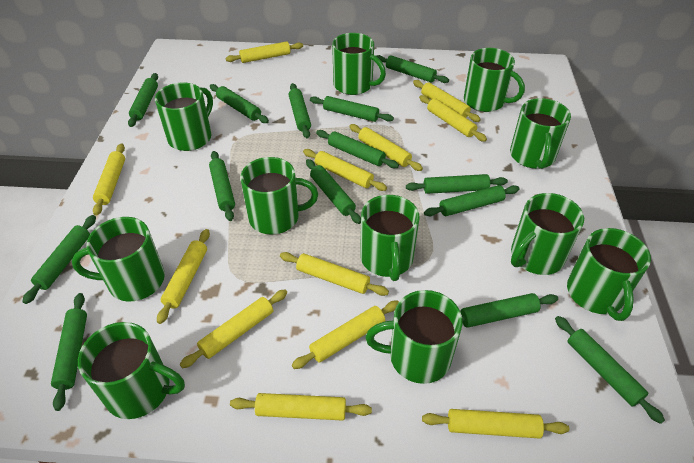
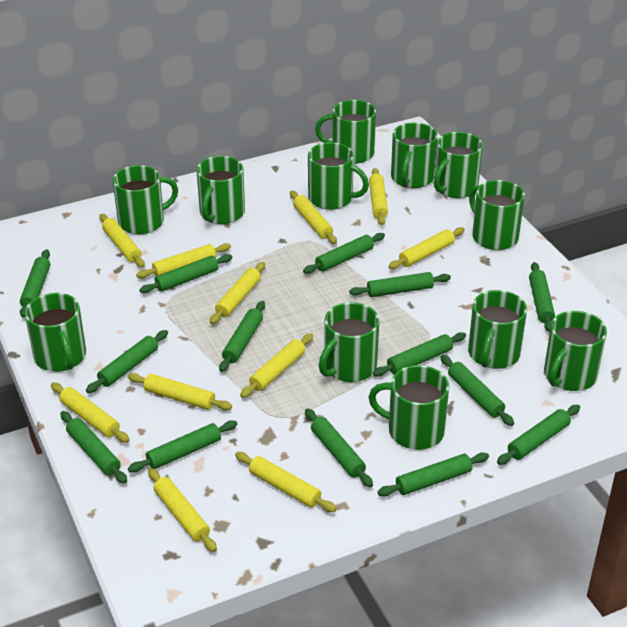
green mug: [72,217,165,302] [78,322,185,419] [155,83,213,151] [240,157,318,234] [332,33,386,95] [360,195,420,281] [366,290,462,384] [464,48,525,112] [510,98,571,169] [511,193,584,275] [567,228,651,321] = 11 -> [25,293,86,372] [113,165,178,234] [196,156,245,224] [308,142,369,210] [315,100,376,164] [319,302,379,382] [369,365,449,450] [391,123,438,188] [434,132,483,198] [468,290,527,369] [469,180,525,250] [544,311,607,391] = 12
yellow rolling pin: [93,143,125,216] [157,229,210,324] [180,289,287,368] [226,42,303,63] [230,393,372,421] [280,252,389,296] [292,301,399,369] [303,149,387,191] [349,124,423,171] [413,80,481,122] [419,95,487,142] [422,409,569,439] = 12 -> [51,383,129,443] [99,214,145,268] [128,373,232,410] [136,243,231,279] [148,468,217,552] [210,262,265,324] [235,452,337,512] [240,333,313,398] [290,191,337,244] [369,168,388,225] [388,227,465,269] = 11

